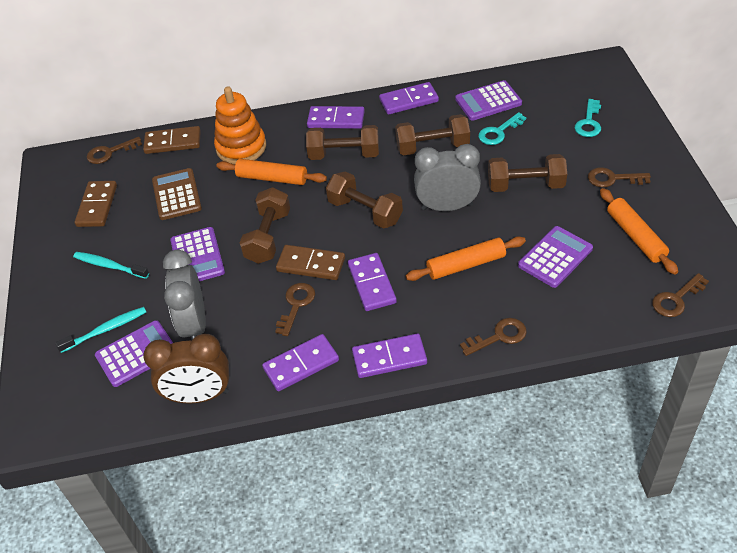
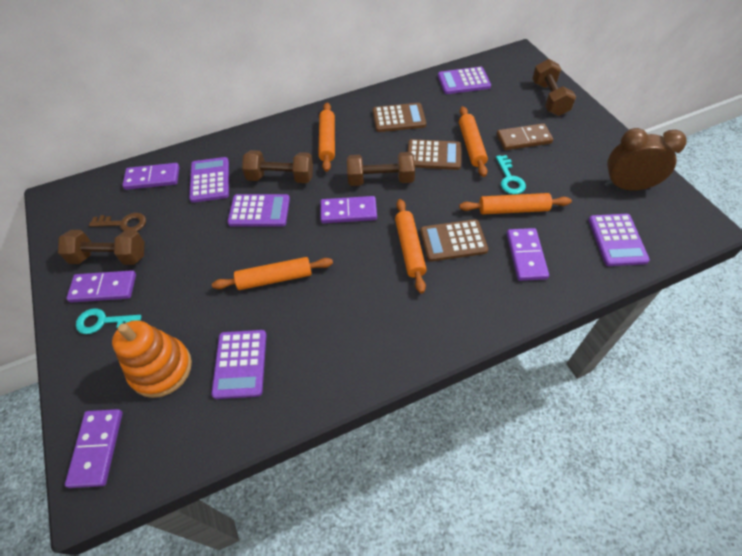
brown calculator: [152,168,202,220] = 1 -> [373,103,426,132] [408,139,461,170] [420,219,488,262] = 3
brown domino: [75,181,117,227] [143,126,201,154] [276,245,345,280] = 3 -> [497,123,553,150] = 1
brown dumbbell: [240,187,290,264] [306,125,379,160] [326,171,403,229] [395,114,470,155] [488,154,567,192] = 5 -> [58,230,145,265] [242,150,313,183] [347,152,415,186] [532,59,576,116] = 4
brown key: [87,137,142,164] [275,283,315,336] [460,318,527,356] [588,167,651,187] [652,273,709,317] = 5 -> [89,213,146,231] = 1
grey clock: [163,250,206,340] [414,144,481,211] = 2 -> none = 0
orange rolling pin: [216,159,327,185] [406,236,526,281] [600,188,679,275] = 3 -> [212,257,333,290] [318,102,335,172] [395,199,427,294] [459,106,488,177] [459,193,572,214] = 5
purple calculator: [95,320,173,387] [170,227,225,281] [455,80,522,121] [518,226,593,288] = 4 -> [189,157,229,203] [211,330,267,399] [227,194,290,227] [438,67,491,94] [589,214,650,266] = 5
turquoise toothbrush: [55,307,146,353] [73,252,149,279] = 2 -> none = 0

